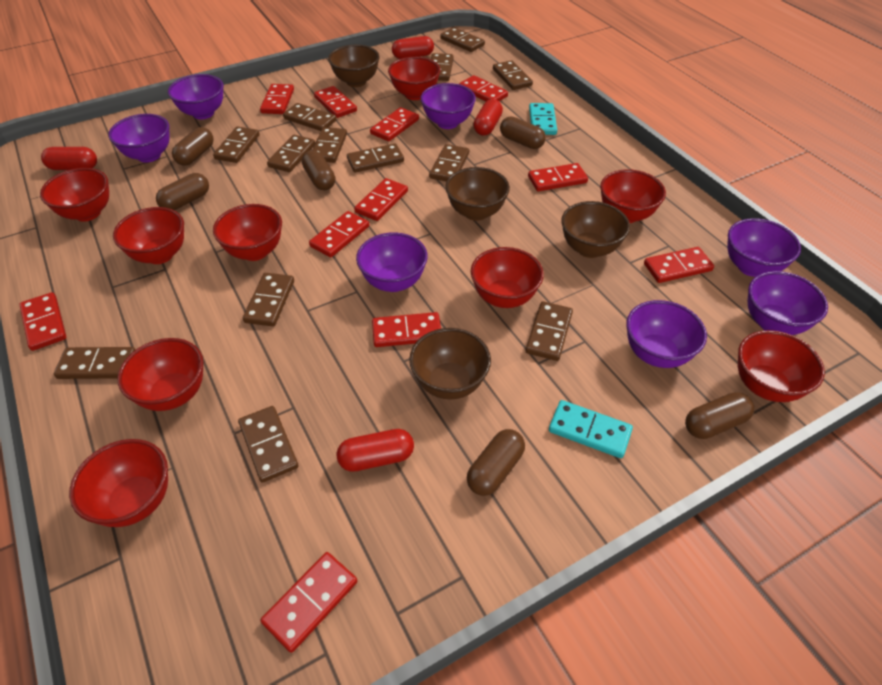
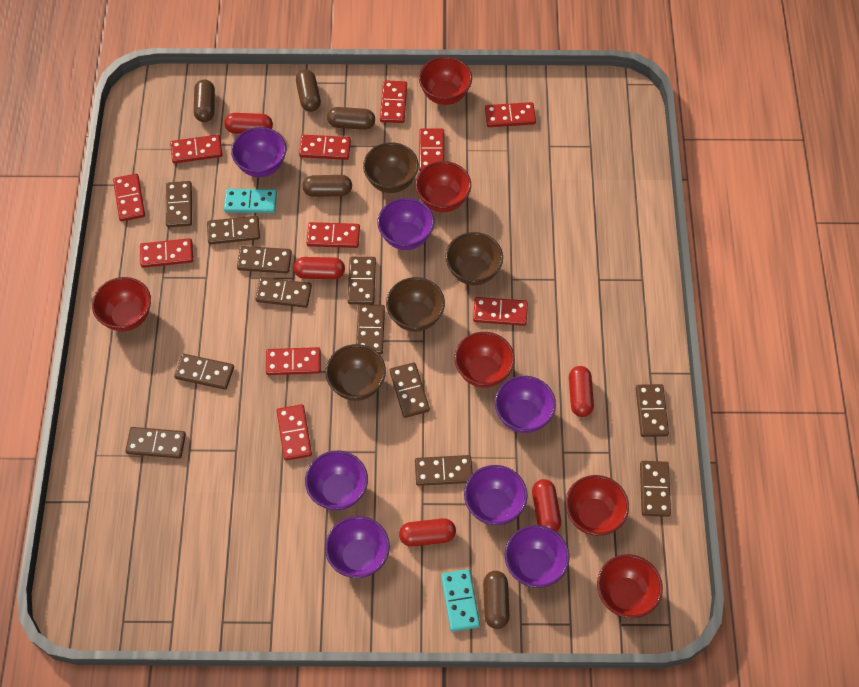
brown capsule: [156,173,209,210] [172,127,214,166] [302,150,335,190] [467,429,525,496] [500,116,546,149] [685,392,754,439] = 6 -> [194,79,215,122] [296,70,321,112] [302,175,352,197] [327,107,375,130] [483,571,510,629] = 5
brown domino: [54,347,136,379] [213,126,260,163] [238,406,299,483] [243,273,294,326] [267,135,315,172] [283,103,336,131] [313,127,347,163] [347,143,404,173] [429,144,469,182] [431,53,454,81] [440,27,485,52] [493,60,533,90] [526,301,573,361] = 13 -> [125,427,186,459] [166,181,192,227] [174,354,234,390] [207,216,260,245] [237,246,292,273] [255,277,312,308] [348,257,376,305] [356,304,385,354] [390,362,430,418] [415,455,473,486] [636,384,669,437] [640,461,671,517] = 12
red bowl: [40,168,109,222] [69,439,168,527] [113,207,184,264] [117,338,204,411] [213,204,282,261] [388,57,440,100] [471,247,544,308] [600,169,666,223] [738,330,825,402] = 9 -> [92,277,151,332] [415,161,471,212] [419,57,472,105] [454,332,515,388] [565,475,629,536] [597,554,663,618] = 6
red capsule: [41,147,97,170] [337,429,414,472] [392,36,434,59] [473,99,503,136] = 4 -> [224,113,273,134] [294,257,345,279] [399,518,456,547] [532,479,561,532] [569,366,594,417] = 5

